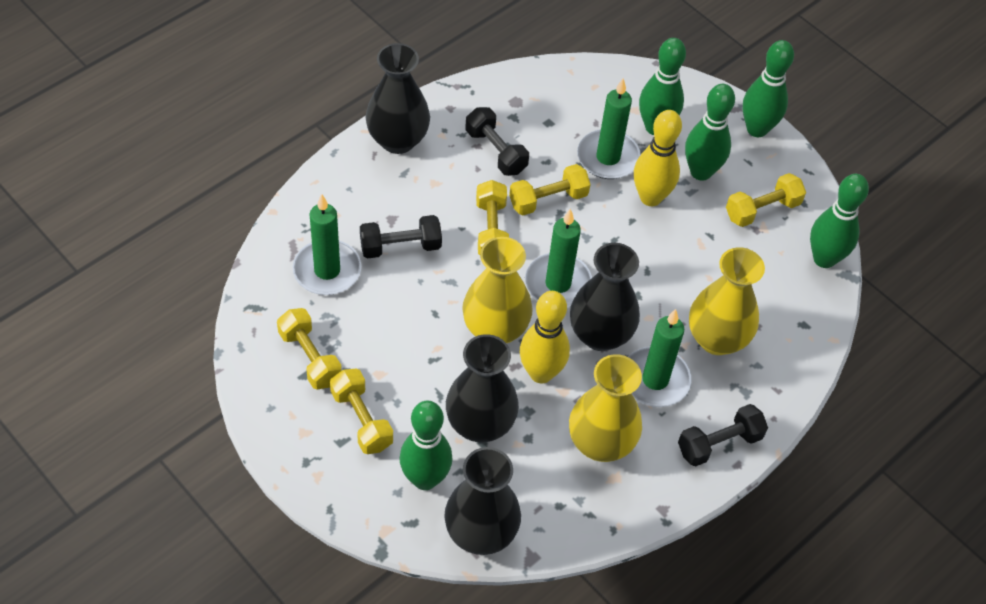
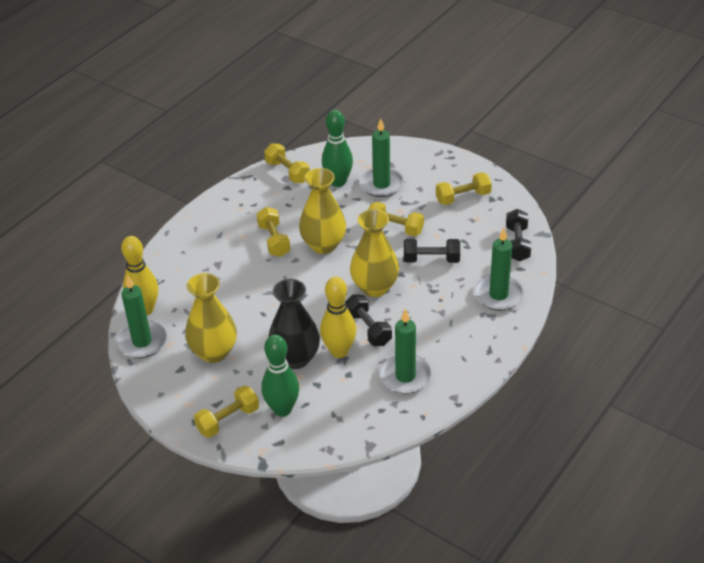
black vase: [366,43,430,154] [444,447,521,555] [446,334,519,442] [570,243,640,351] = 4 -> [268,279,320,369] = 1
green bowling pin: [400,400,452,490] [639,38,686,135] [685,84,735,181] [743,40,794,137] [810,174,869,268] = 5 -> [261,334,299,417] [322,110,353,187] = 2

